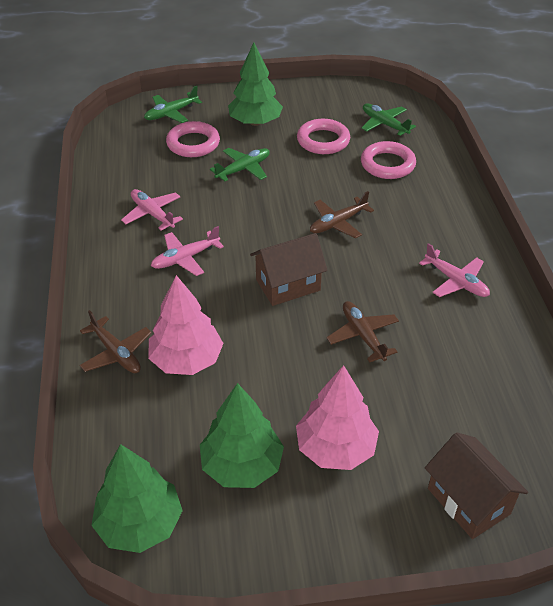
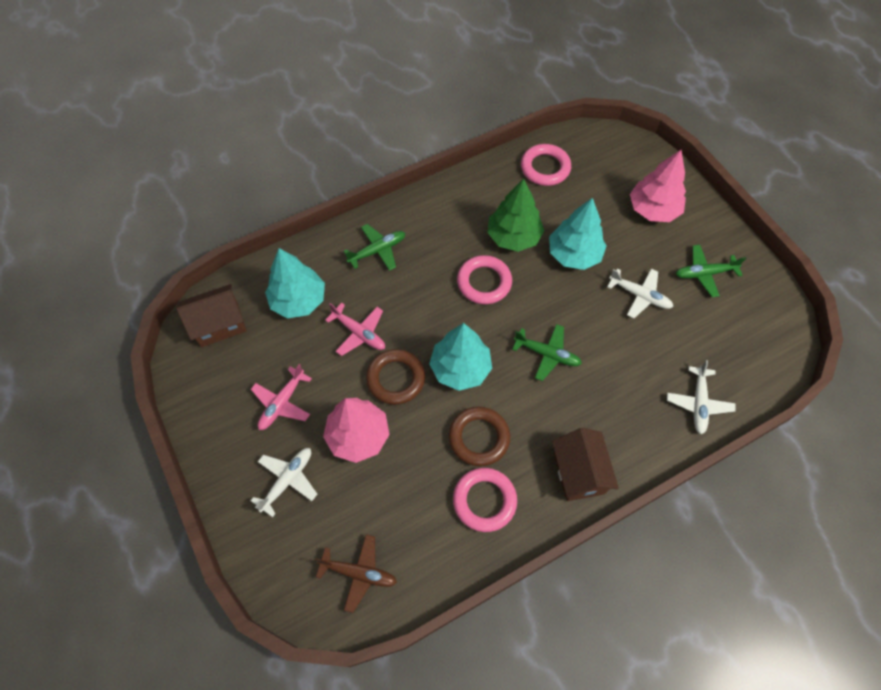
brown plane: [79,310,152,373] [310,191,374,238] [327,301,399,362] = 3 -> [315,534,397,613] = 1
brown ring: none = 0 -> [366,349,425,405] [449,407,510,466] = 2
green tree: [91,444,183,553] [200,383,284,488] [228,43,283,126] = 3 -> [487,179,544,252] = 1
pink plane: [121,189,183,231] [151,226,224,276] [419,243,490,297] = 3 -> [251,364,312,430] [325,303,385,356] = 2
turquoise tree: none = 0 -> [265,248,325,319] [429,323,492,391] [549,198,607,270] = 3
white plane: none = 0 -> [251,448,317,517] [607,268,673,319] [667,360,736,434] = 3

